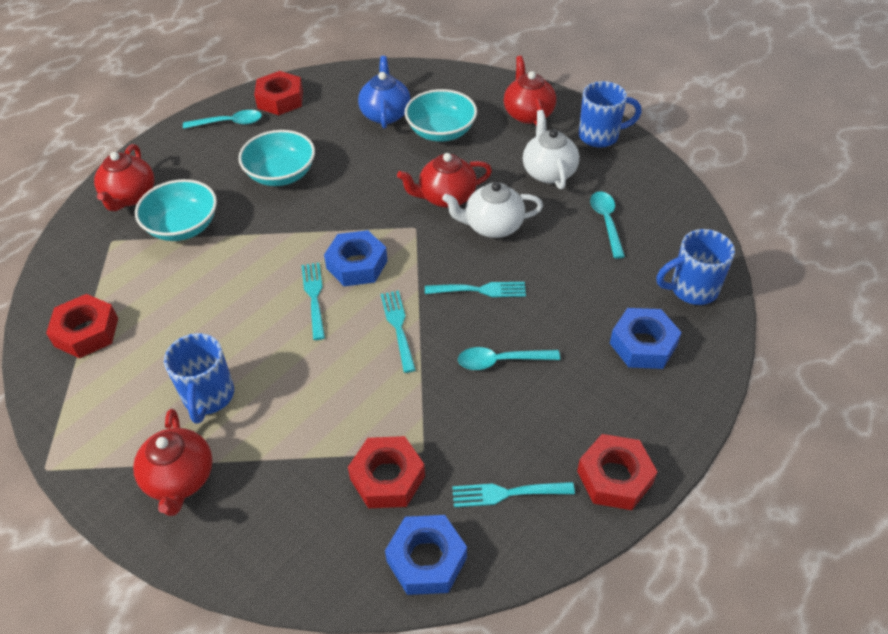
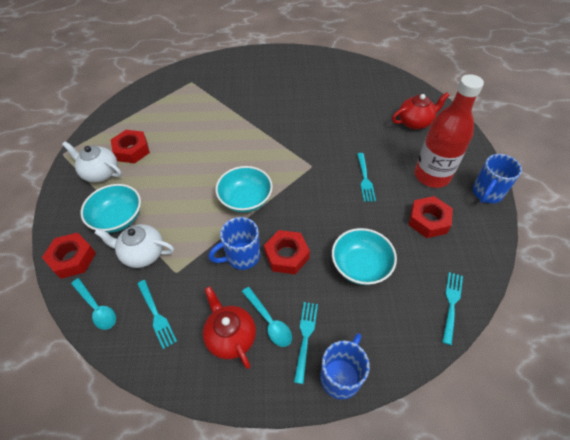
blue nut: [324,230,387,286] [385,515,467,595] [610,308,682,369] = 3 -> none = 0
blue teapot: [358,56,411,128] = 1 -> none = 0
red bottle: none = 0 -> [414,74,484,188] = 1
red teapot: [94,144,154,211] [133,409,213,516] [397,153,492,208] [504,56,556,126] = 4 -> [203,286,256,369] [392,93,450,130] = 2
turquoise spoon: [183,110,262,129] [458,347,560,370] [590,191,625,259] = 3 -> [71,278,116,330] [242,287,292,347] = 2

